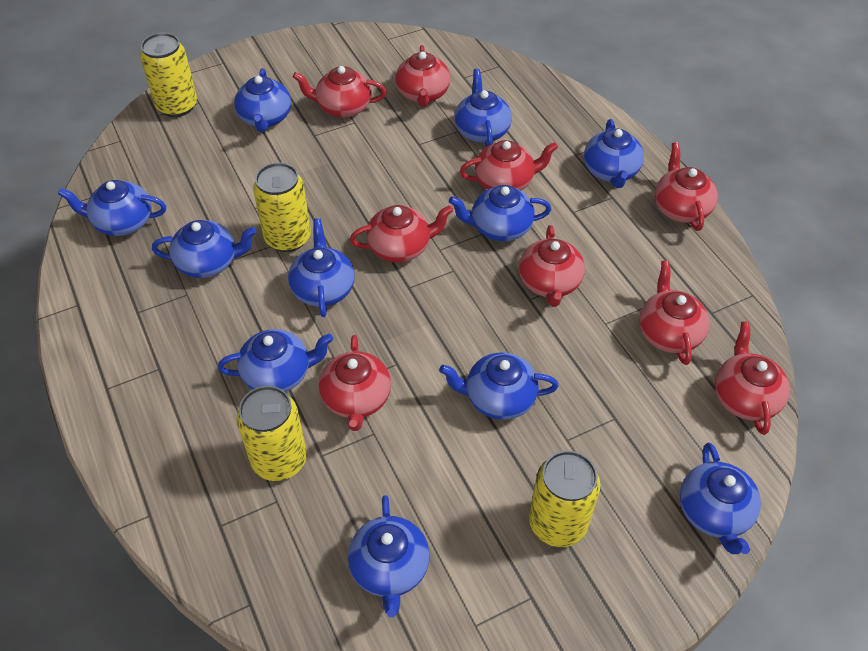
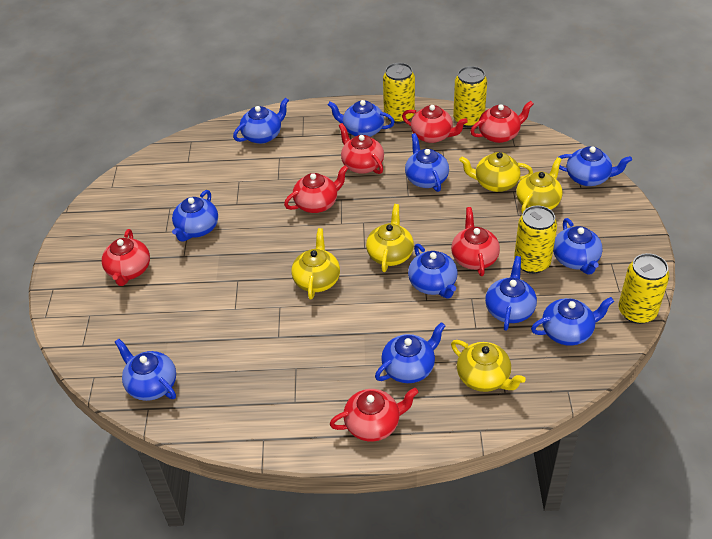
red teapot: [293,66,386,118] [319,335,391,431] [350,205,453,262] [395,45,450,107] [460,140,558,191] [519,225,585,307] [639,260,710,365] [655,142,718,231] [715,322,790,435] = 9 -> [102,229,150,286] [284,165,348,213] [330,388,418,441] [339,123,384,174] [402,105,468,143] [451,207,500,276] [470,101,533,143] = 7
yellow teapot: none = 0 -> [291,228,340,299] [366,204,414,272] [451,340,526,392] [459,152,533,192] [516,157,563,214] = 5

